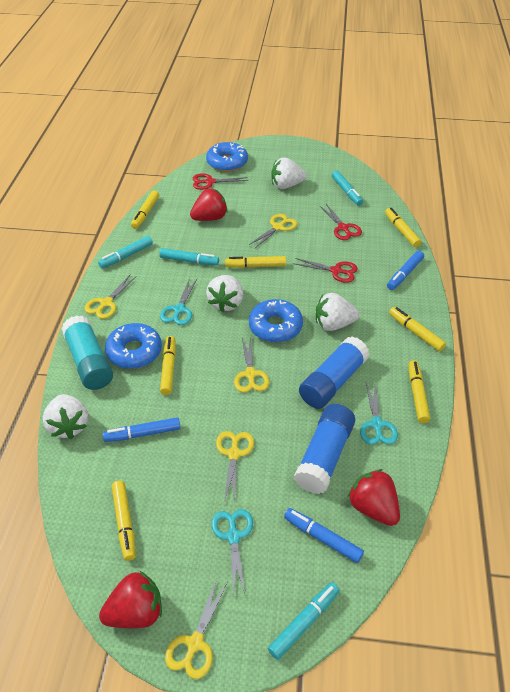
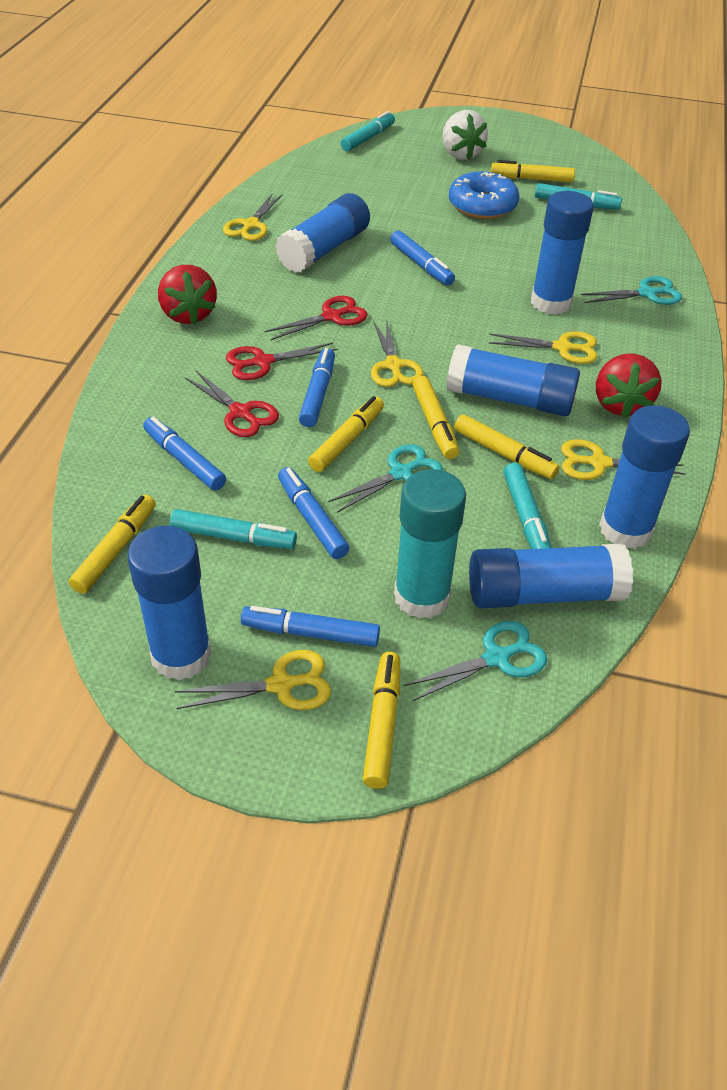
blue donut: [105,323,162,369] [206,142,248,172] [249,299,303,343] = 3 -> [449,171,520,219] = 1
blue glue stick: [294,404,355,494] [299,336,369,409] = 2 -> [128,526,212,681] [275,193,370,273] [446,344,580,416] [469,544,633,608] [531,191,594,315] [599,405,690,549] = 6
blue marker: [103,417,181,442] [284,508,364,563] [387,251,424,290] = 3 -> [143,417,226,491] [241,606,380,647] [278,467,349,559] [299,348,335,427] [390,230,455,285] = 5
red strawberry: [99,571,162,628] [190,188,228,221] [348,469,400,526] = 3 -> [158,265,217,325] [596,353,662,418] = 2
white strawberry: [43,394,88,439] [206,275,243,312] [271,157,307,189] [316,293,360,331] = 4 -> [443,110,488,160] = 1
yellow marker: [111,481,136,561] [131,190,159,229] [160,336,176,395] [225,256,286,268] [385,208,421,247] [389,307,446,351] [408,360,430,423] = 7 -> [69,495,156,594] [308,396,384,472] [363,652,400,789] [413,376,459,459] [454,414,560,479] [491,160,575,183] = 6

